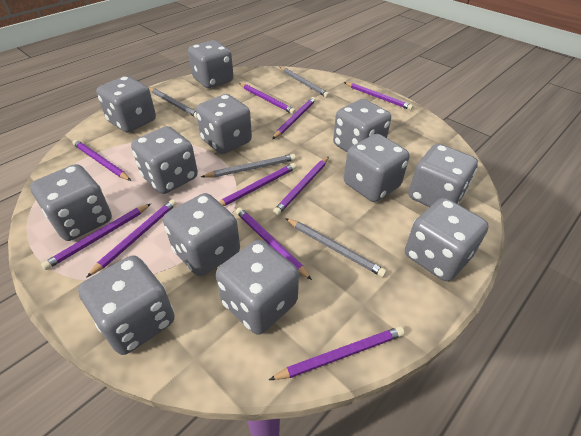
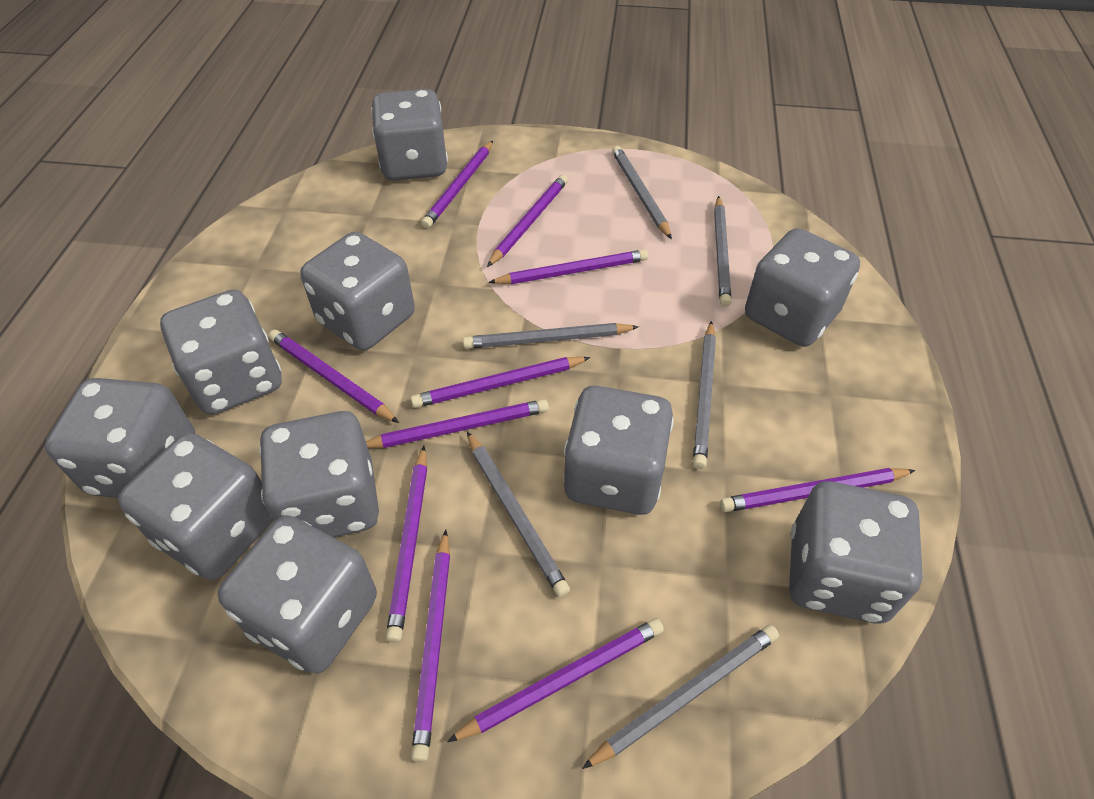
grey dice: [30,164,112,241] [78,255,175,355] [96,76,156,132] [131,126,198,194] [163,193,240,276] [188,40,234,88] [196,94,252,154] [216,240,299,335] [333,99,391,152] [344,134,409,202] [405,198,489,281] [408,144,478,207] = 12 -> [45,378,195,498] [118,433,273,580] [160,290,282,415] [218,515,377,674] [259,411,379,537] [300,232,415,351] [371,89,448,181] [563,385,674,515] [745,228,860,347] [789,481,923,624] = 10
grey pencil: [149,88,197,118] [201,154,296,178] [280,67,329,98] [285,218,387,277] = 4 -> [463,323,639,349] [467,432,570,597] [582,625,779,769] [612,146,672,239] [693,321,716,469] [714,196,731,307] = 6

